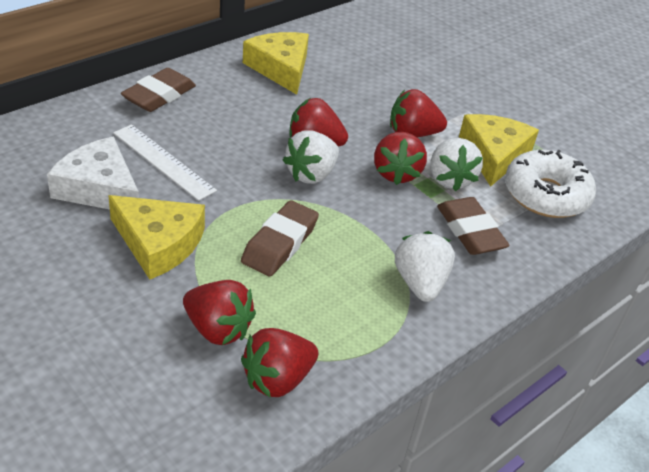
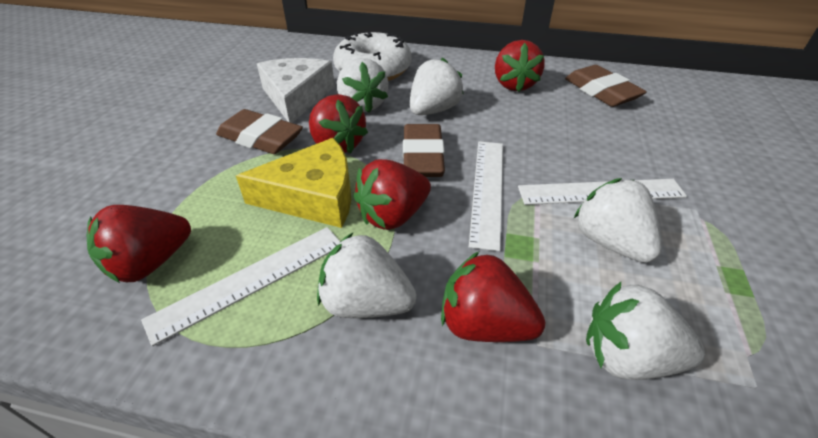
white ruler: [113,124,217,201] = 1 -> [141,227,341,346] [469,141,503,251] [518,179,687,205] = 3
white strawberry: [283,130,339,184] [395,231,455,302] [430,138,483,191] = 3 -> [317,233,417,318] [337,58,388,113] [410,58,464,115] [574,178,662,263] [586,282,705,380] = 5
yellow cheese: [108,195,205,280] [243,32,309,95] [459,114,539,187] = 3 -> [236,138,351,228] = 1

